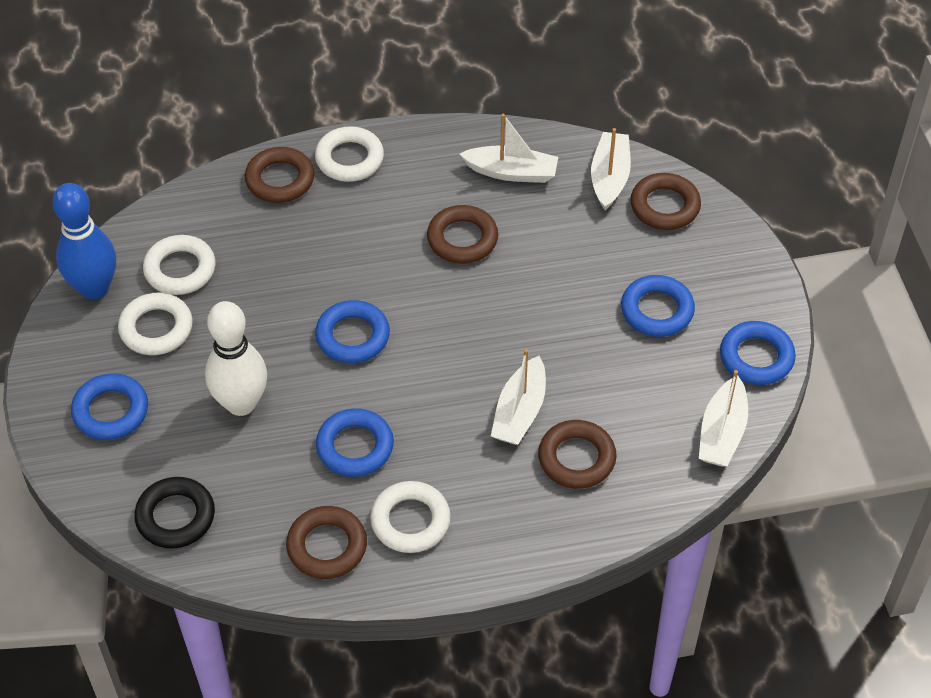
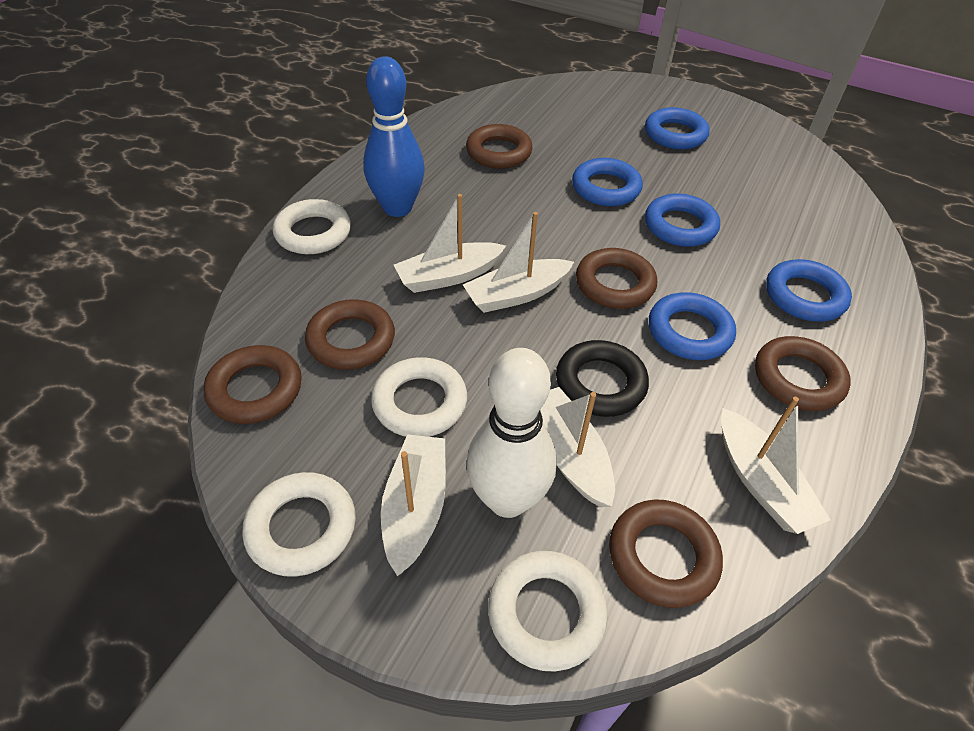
brown ring: [245,147,314,203] [286,506,367,579] [427,205,498,264] [538,420,617,489] [630,173,701,230] = 5 -> [204,345,302,424] [305,299,395,370] [466,124,533,169] [576,248,657,309] [609,499,723,608] [755,336,851,411] = 6
white boat: [460,114,558,183] [491,349,546,445] [591,128,631,210] [699,370,748,466] = 4 -> [381,434,446,576] [394,194,506,293] [463,212,574,313] [540,387,615,507] [721,397,831,534] = 5

